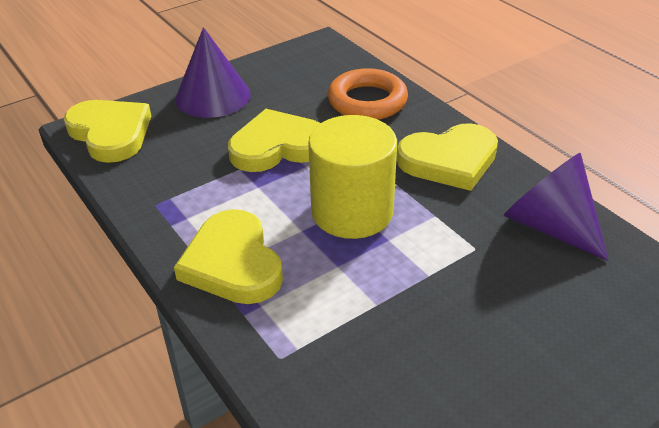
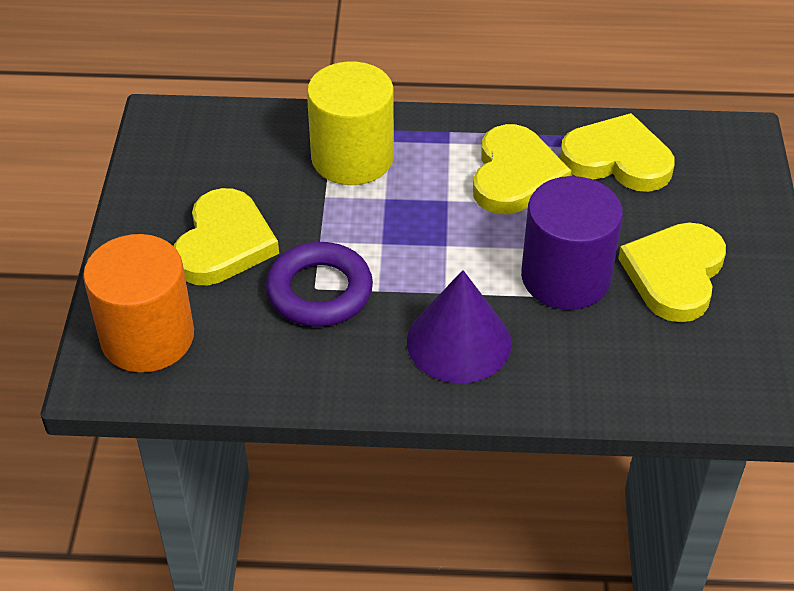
orange cylinder: none = 0 -> [83,234,194,373] = 1
orange ring: [328,68,408,120] = 1 -> none = 0
purple cone: [175,27,251,118] [503,153,609,261] = 2 -> [407,270,512,383] = 1
purple cylinder: none = 0 -> [521,176,623,310] = 1
purple ring: none = 0 -> [266,242,373,327] = 1

